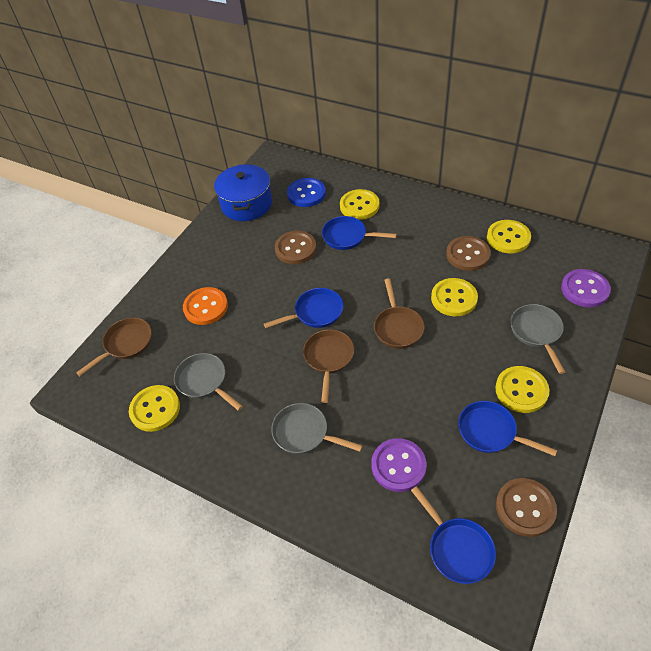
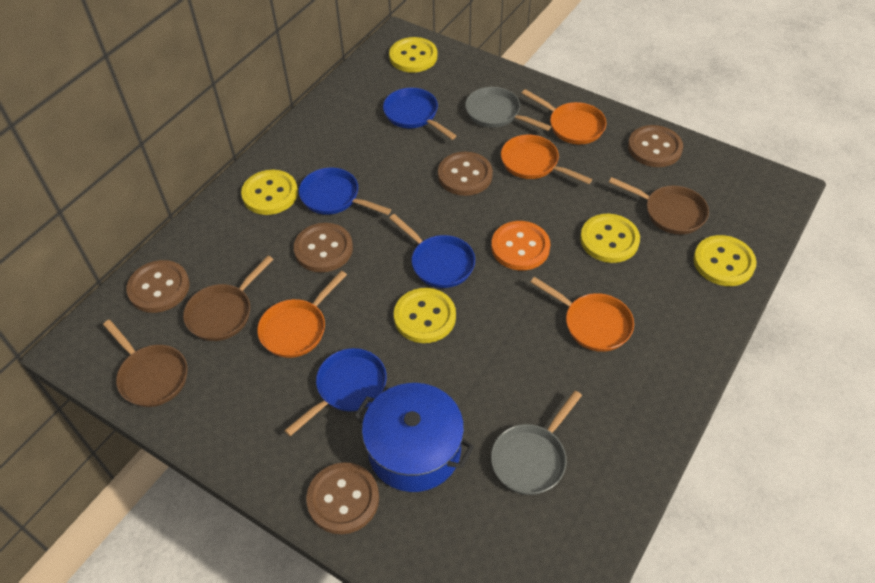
blue button: [287,178,326,207] = 1 -> none = 0
brown button: [275,231,317,264] [446,236,491,271] [496,478,557,537] = 3 -> [126,260,190,313] [294,223,353,272] [306,462,379,534] [438,152,493,196] [628,125,683,167] = 5
grey pan: [174,353,243,411] [271,403,363,454] [510,304,565,374] = 3 -> [465,87,551,131] [491,391,582,495] = 2
orange pan: none = 0 -> [257,271,347,358] [501,135,592,184] [522,89,607,144] [531,277,634,352] = 4
purple button: [371,438,427,492] [561,269,611,307] = 2 -> none = 0

